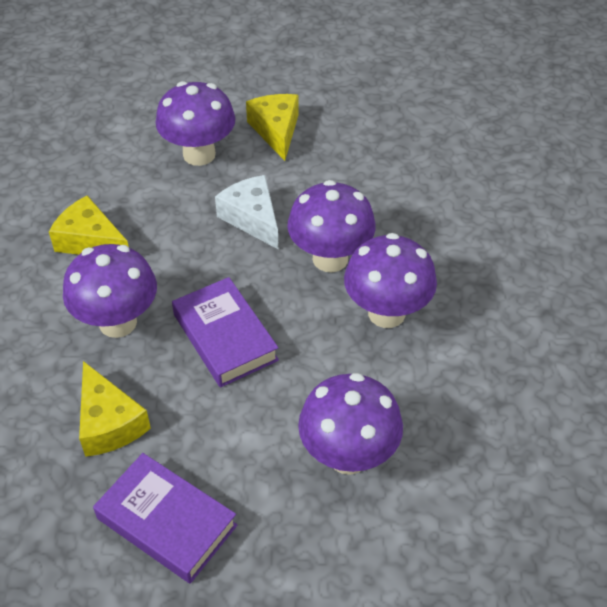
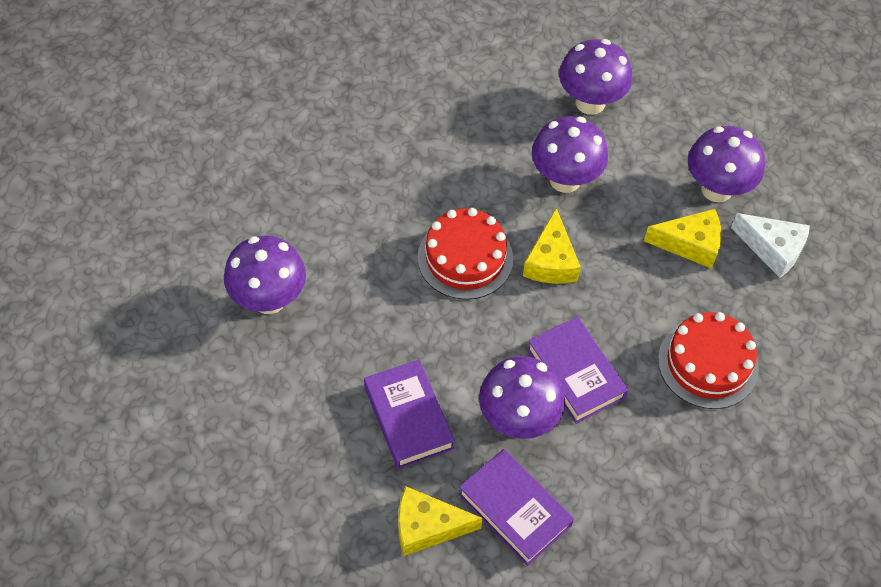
purple book: [93,453,237,584] [172,277,279,388] = 2 -> [364,359,455,469] [458,449,574,566] [527,317,628,424] = 3
red cake: none = 0 -> [417,208,513,300] [658,312,759,409] = 2

